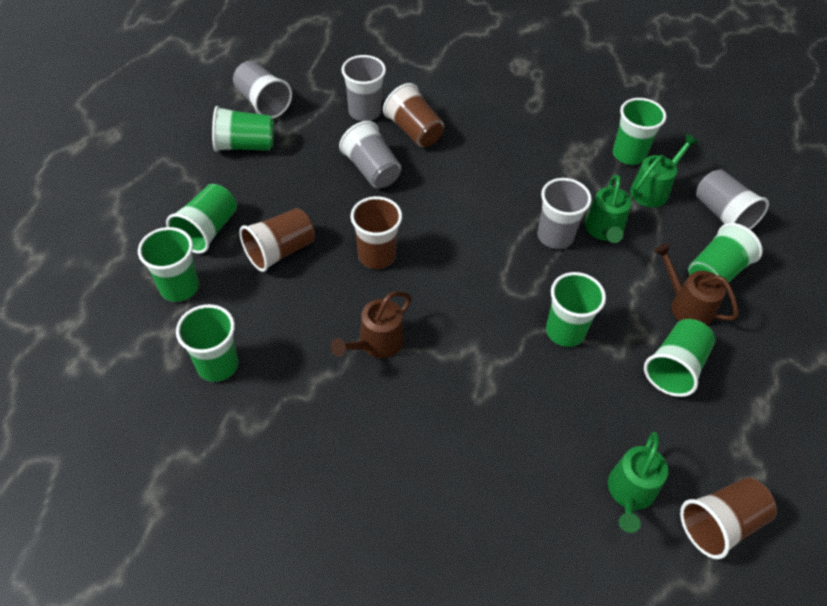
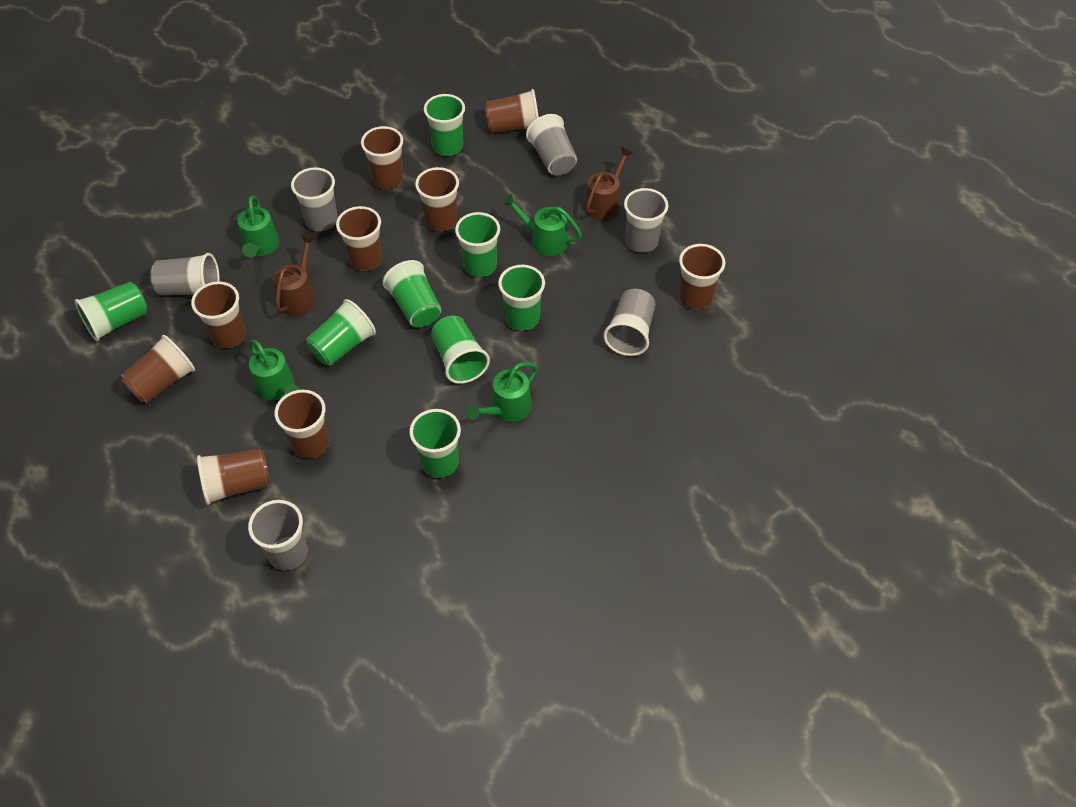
brown cup: [239,208,315,272] [351,196,402,269] [383,83,444,147] [680,477,777,559] = 4 -> [121,335,195,403] [191,281,246,348] [197,449,270,505] [274,390,329,458] [336,206,382,271] [361,126,404,189] [415,167,459,231] [485,89,539,133] [679,244,726,309] = 9
green watering can: [585,175,632,243] [608,432,668,533] [630,134,699,207] = 3 -> [237,196,279,257] [249,340,300,401] [466,362,538,422] [502,194,582,256] = 4
grey cup: [233,61,292,118] [339,121,401,188] [342,55,386,121] [537,178,592,249] [696,169,769,230] = 5 -> [150,253,220,295] [248,500,308,570] [291,167,338,231] [526,114,577,175] [603,289,655,356] [624,188,668,252] = 6

